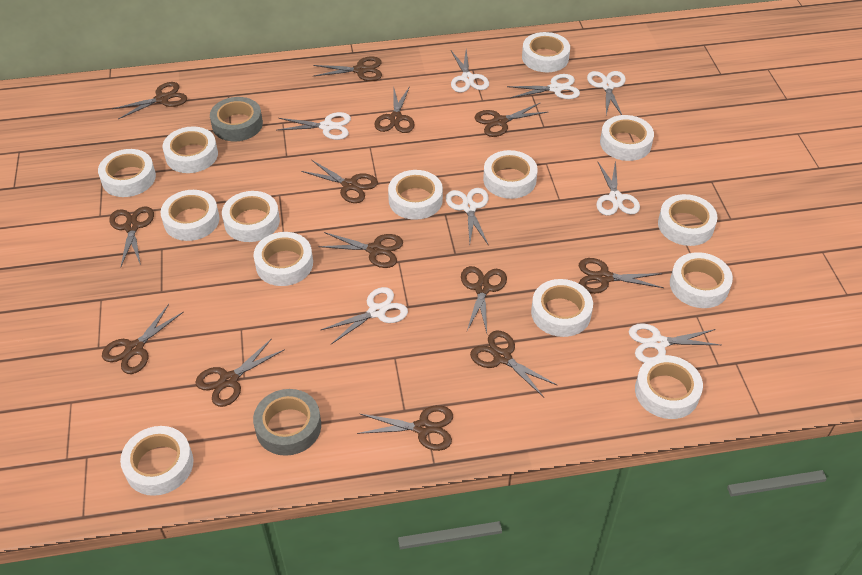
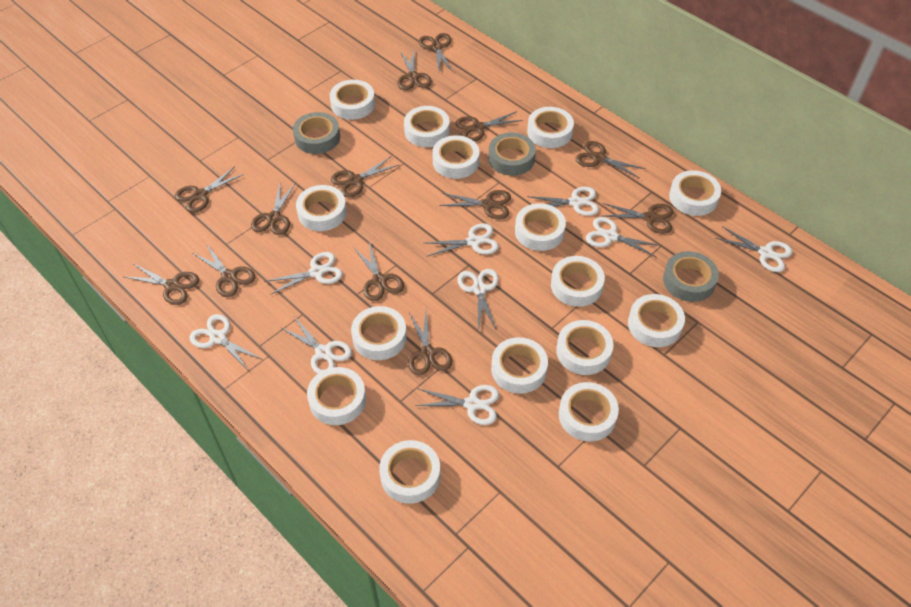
grey tape: [210,97,263,142] [253,389,321,456] = 2 -> [293,112,340,154] [488,133,536,176] [663,251,719,302] = 3
white scissors: [277,112,351,140] [321,287,408,344] [446,188,489,246] [451,49,489,93] [507,74,580,99] [587,71,626,115] [596,160,640,215] [629,323,721,363] = 8 -> [190,314,263,370] [265,252,343,295] [280,318,352,374] [415,385,499,425] [424,223,499,257] [457,269,499,331] [527,187,599,216] [586,217,661,257] [715,226,793,272] = 9
white tape: [98,149,156,197] [120,426,193,496] [160,190,220,241] [163,127,218,173] [222,191,280,242] [254,232,313,286] [388,170,443,220] [483,150,538,199] [522,32,570,72] [531,279,593,337] [600,115,654,161] [635,355,703,419] [658,194,718,246] [670,252,733,308] = 14 -> [296,185,347,231] [307,367,366,425] [330,80,375,120] [351,306,407,360] [379,440,441,504] [404,106,450,147] [432,135,479,179] [491,337,548,394] [515,203,566,251] [527,107,574,148] [551,256,605,307] [556,320,613,375] [559,382,619,441] [628,294,685,347] [669,170,721,216] = 15

